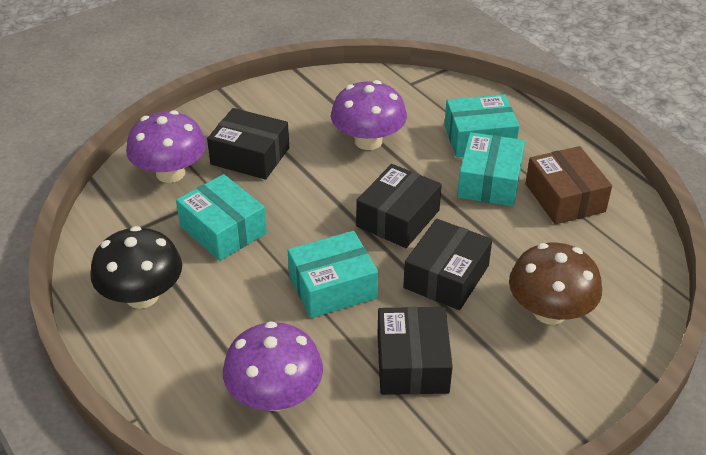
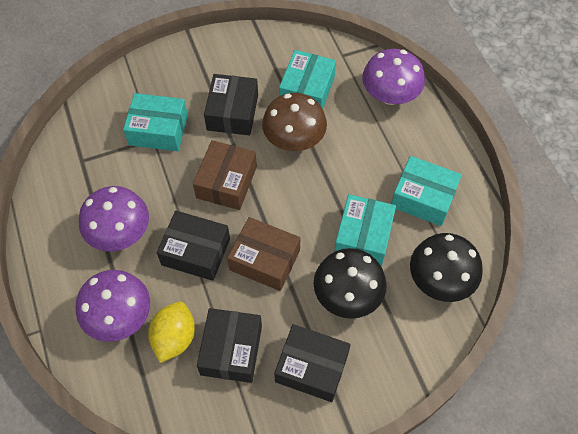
black mushroom: [90,226,182,309] = 1 -> [314,248,387,319] [410,233,483,302] = 2
brown box: [526,146,612,224] = 1 -> [193,140,257,210] [227,217,300,291] = 2
yellow lemon: none = 0 -> [148,301,195,363] = 1

